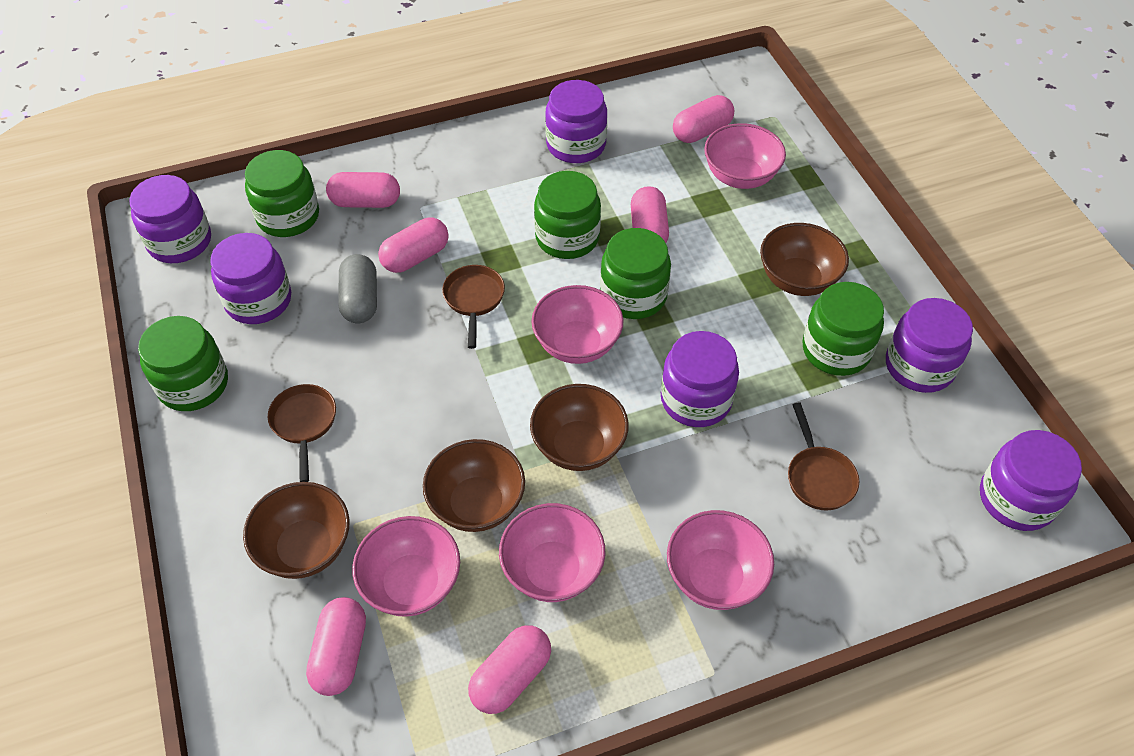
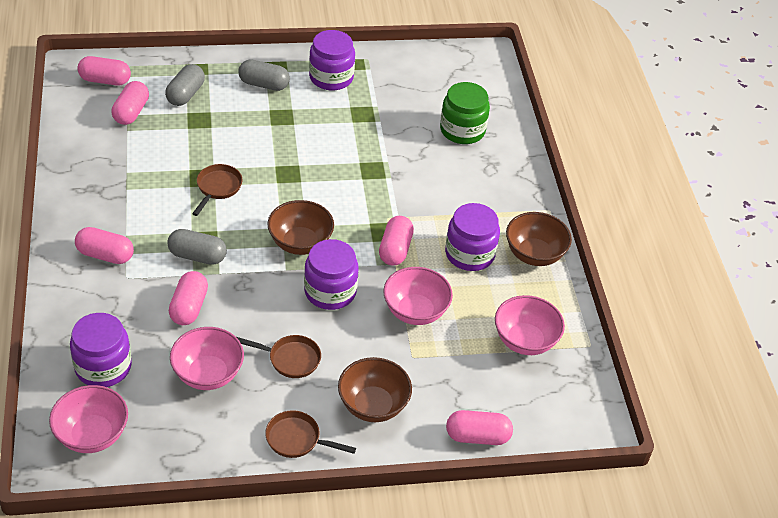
brown bowl: [243,482,350,579] [423,439,525,532] [530,384,629,471] [760,223,849,296] = 4 -> [267,200,334,255] [338,357,412,422] [506,212,572,266] = 3
green jar: [138,316,228,411] [245,150,319,237] [534,171,601,259] [600,228,671,319] [802,282,884,376] = 5 -> [440,82,490,144] = 1
grey capsule: [338,254,377,323] = 1 -> [165,64,205,106] [167,229,227,265] [238,59,290,91] = 3
pink bowl: [352,516,460,617] [499,503,605,602] [531,285,623,364] [667,510,774,610] [704,123,786,189] = 5 -> [49,385,128,453] [170,327,244,390] [383,267,453,325] [495,295,565,355] = 4
purple jar: [129,175,211,263] [211,233,291,324] [545,80,607,163] [661,331,739,427] [886,298,973,393] [980,430,1082,531] = 6 -> [70,313,132,387] [304,239,359,310] [309,30,355,90] [445,203,500,271] = 4

